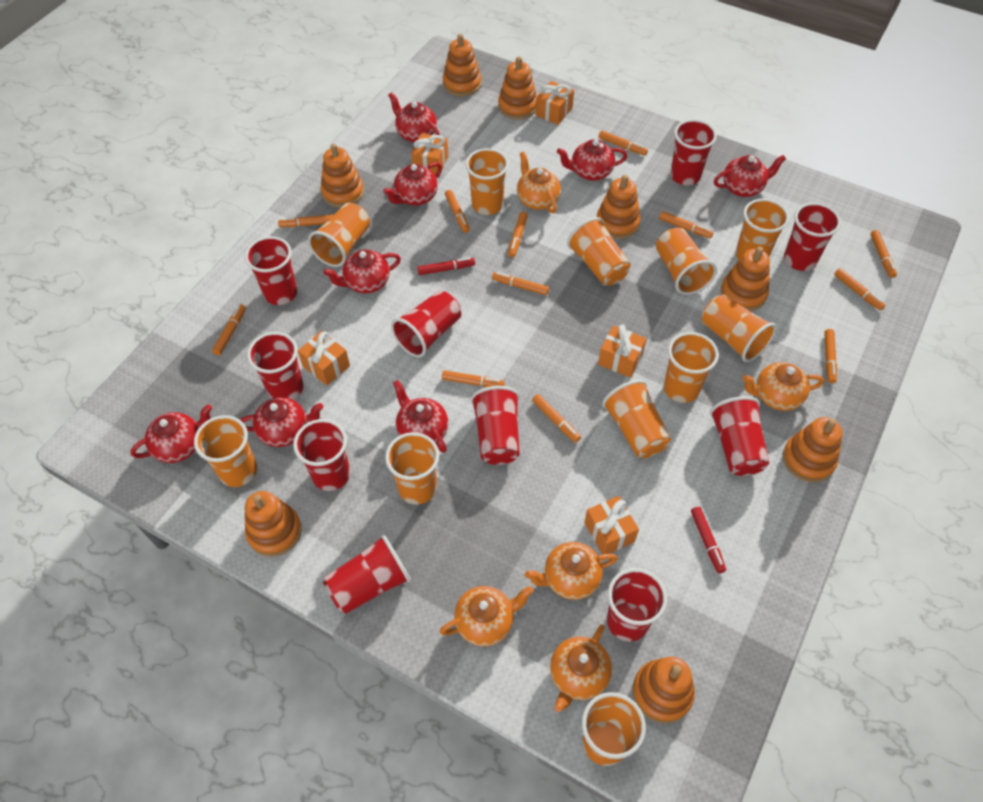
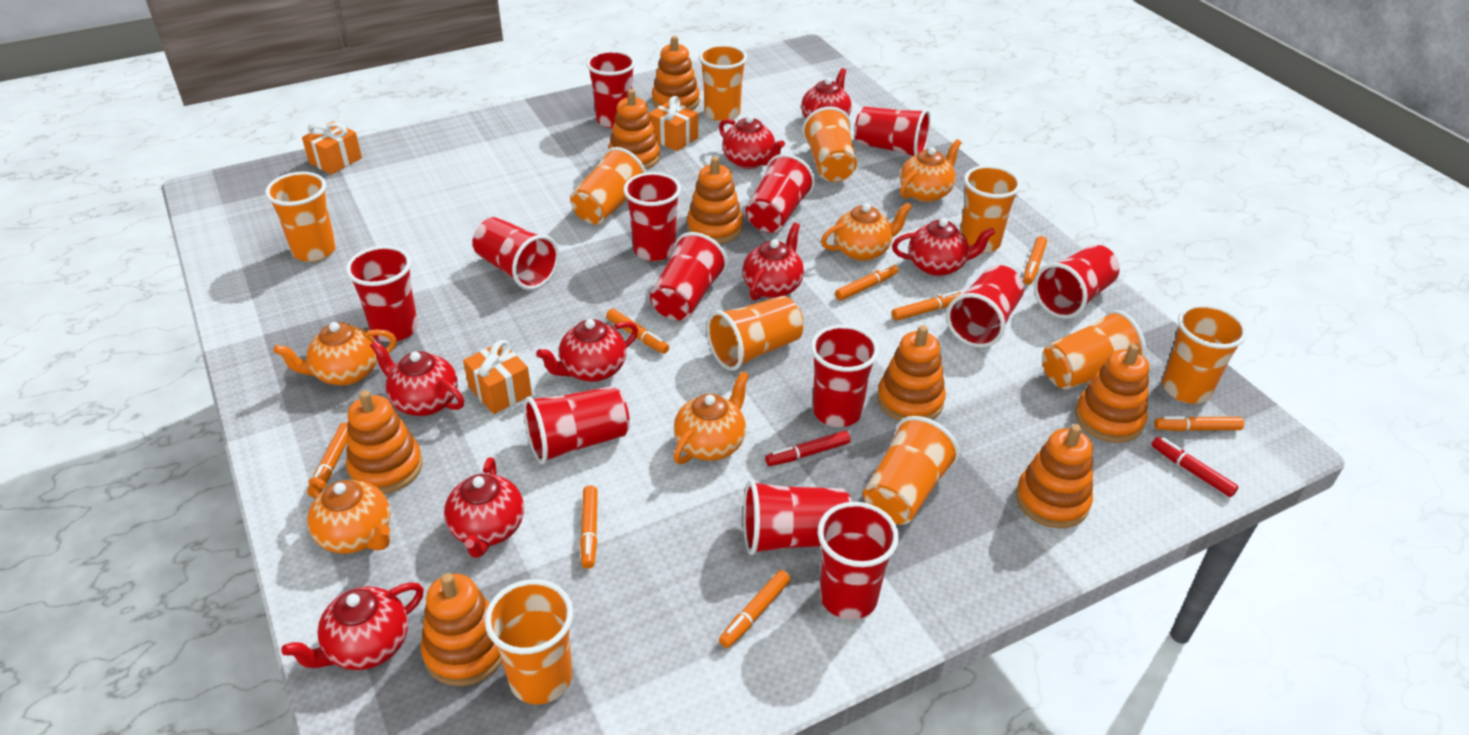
orange cup: [194,415,257,487] [308,203,370,267] [385,432,439,505] [465,148,509,215] [567,217,631,285] [582,692,646,766] [602,379,671,458] [656,228,717,295] [664,332,719,403] [702,294,776,362] [735,199,789,260] = 11 -> [265,172,336,262] [485,579,573,704] [570,147,646,225] [699,44,747,121] [706,296,804,371] [802,107,857,182] [863,416,960,524] [960,165,1021,253] [1042,310,1146,390] [1162,304,1247,404] = 10
orange gift: [298,331,350,386] [411,133,448,177] [536,81,574,125] [584,496,639,555] [598,325,647,378] = 5 -> [302,122,362,174] [463,340,532,414] [649,96,698,151] = 3
orange marker: [212,304,246,355] [278,215,333,227] [442,370,505,387] [445,190,470,233] [492,272,549,295] [508,212,528,257] [532,394,581,442] [599,130,648,156] [659,211,714,238] [824,329,837,383] [834,268,885,310] [870,230,897,278] = 12 -> [307,422,348,497] [580,485,598,569] [606,309,669,354] [719,570,791,648] [835,264,898,300] [892,291,962,321] [1023,236,1047,285] [1154,416,1244,431] = 8
red cup: [245,236,297,305] [247,332,304,400] [293,419,350,491] [323,534,411,614] [391,291,461,357] [471,386,520,465] [607,568,667,642] [670,119,717,185] [710,396,769,476] [784,203,841,271] = 10 -> [346,246,418,342] [473,217,559,290] [524,386,630,464] [586,50,635,128] [623,172,681,261] [650,232,728,320] [743,480,852,555] [746,154,815,233] [811,325,879,427] [818,502,899,620] [854,107,931,156] [946,265,1024,348] [1034,245,1120,319] = 13

